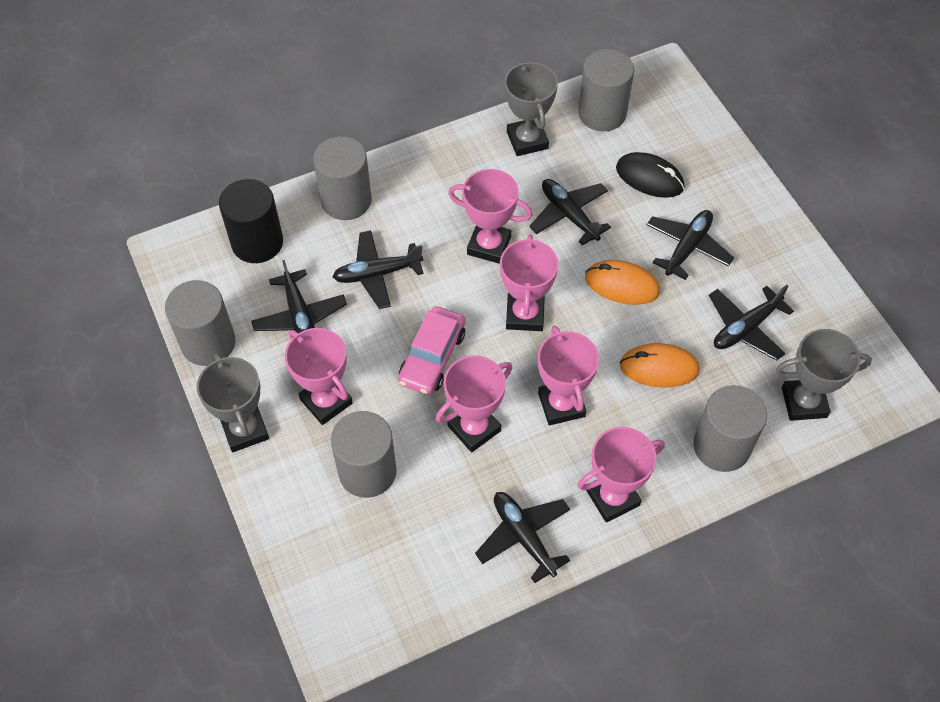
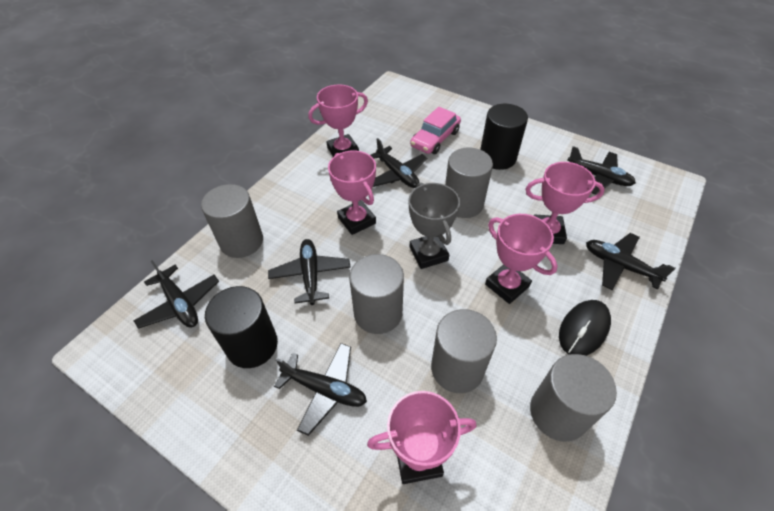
black cylinder: [219,179,283,263] = 1 -> [205,286,278,368] [480,104,528,170] = 2
grey trophy: [197,353,269,452] [505,61,558,156] [776,329,872,421] = 3 -> [409,183,460,269] = 1
orange mouse: [585,260,660,305] [620,343,700,387] = 2 -> none = 0
pink trophy: [285,328,353,425] [436,355,513,452] [448,169,533,264] [500,234,558,331] [538,326,599,425] [578,427,665,522] = 6 -> [308,84,368,157] [328,150,376,235] [367,391,476,484] [485,214,558,304] [525,162,605,244] = 5

